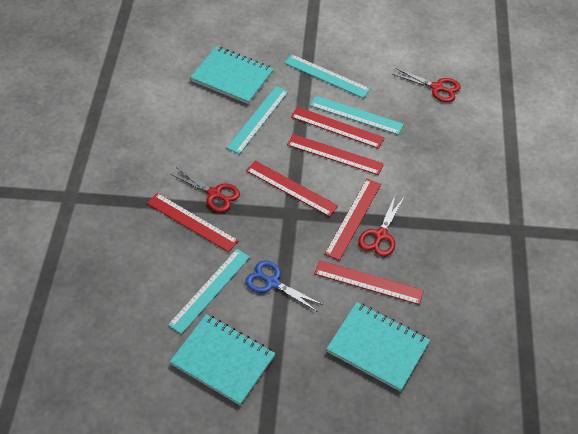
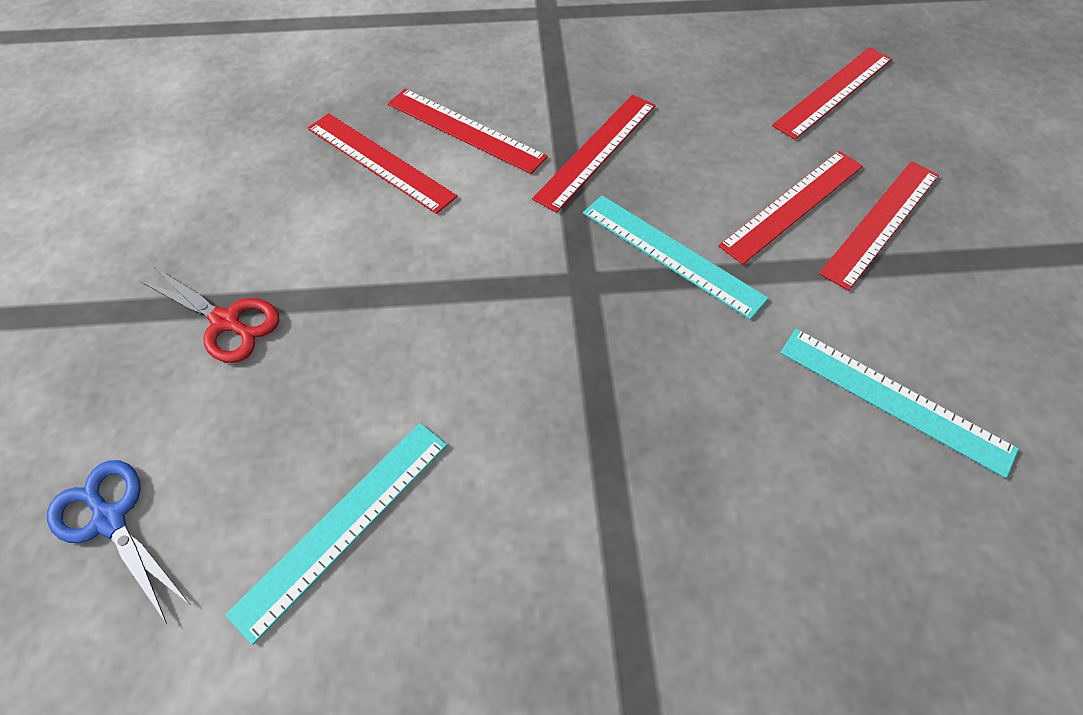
red scissors: [171,168,240,212] [358,196,404,257] [392,68,461,102] = 3 -> [140,267,279,363] = 1
turquoise notebook: [170,314,276,406] [190,46,274,104] [326,302,430,392] = 3 -> none = 0
turquoise ruler: [168,249,250,334] [227,86,288,154] [285,54,370,98] [310,96,404,135] = 4 -> [225,423,447,645] [583,195,768,319] [780,329,1019,478] = 3

